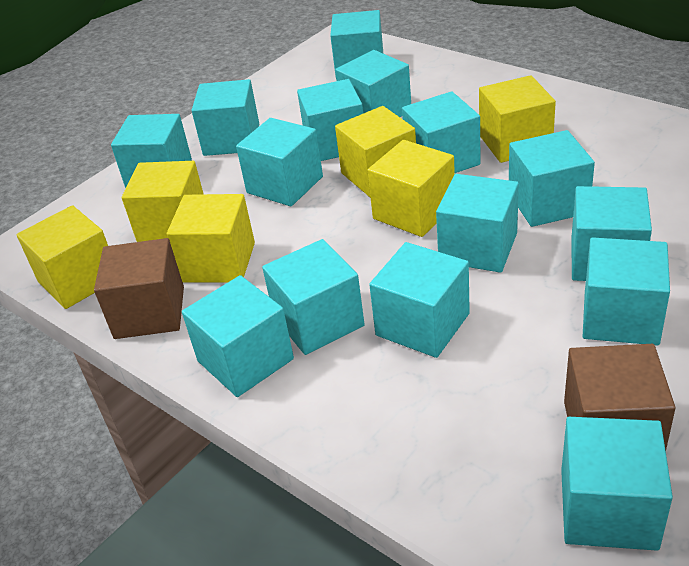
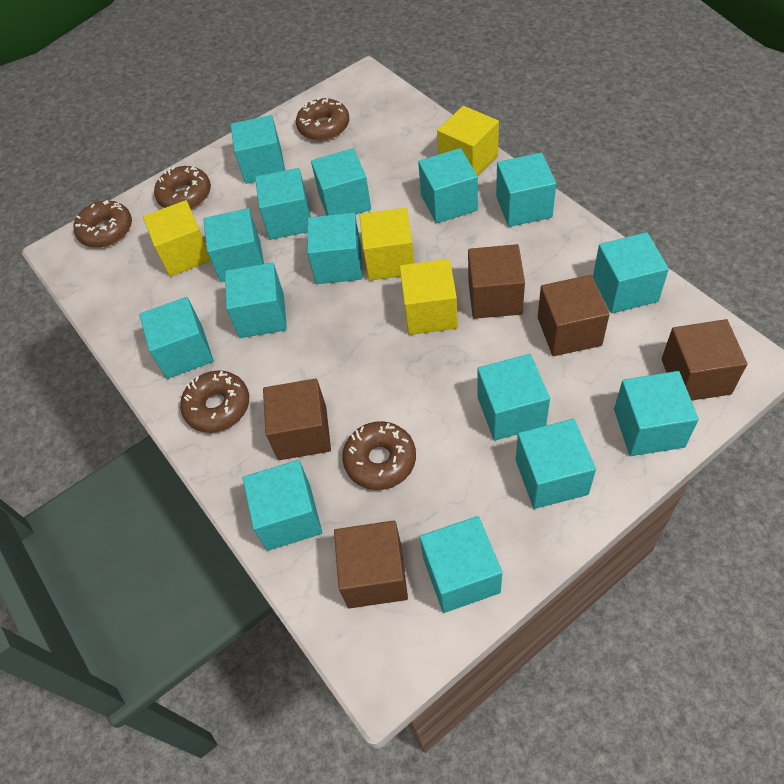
brown cube: [94,238,184,339] [564,344,676,451] = 2 -> [263,378,331,460] [334,520,408,608] [468,244,525,319] [538,275,610,356] [661,319,747,401] = 5
brown donut: none = 0 -> [73,200,132,248] [154,166,211,209] [180,370,249,433] [296,97,349,141] [342,421,416,490] = 5
yellow cube: [16,205,108,309] [122,161,203,242] [167,194,255,283] [335,106,416,198] [368,140,455,237] [479,75,556,163] = 6 -> [143,200,211,277] [360,207,414,281] [400,259,458,335] [437,106,499,176] = 4

